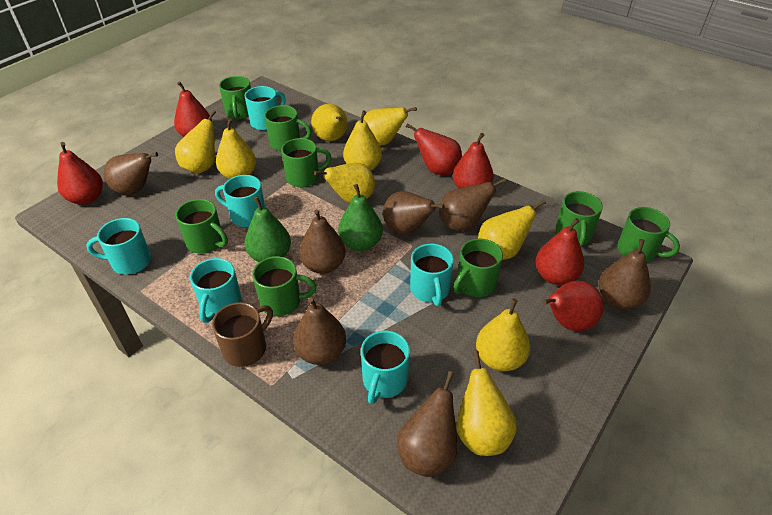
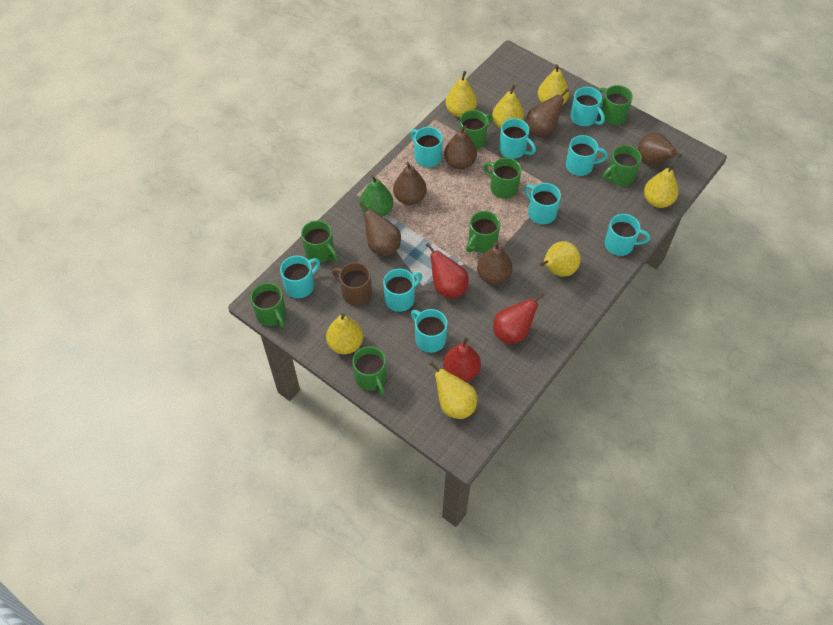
brown pear: [104,152,158,195] [293,297,346,365] [299,209,346,274] [383,191,444,235] [397,371,457,477] [439,178,507,231] [599,239,651,309] = 7 -> [360,201,401,256] [393,162,427,205] [444,125,477,169] [477,242,513,284] [526,89,569,137] [638,133,682,166] = 6
green pear: [245,197,291,262] [338,184,383,251] = 2 -> [360,175,393,217] = 1
red pear: [57,142,103,205] [174,81,212,137] [406,124,462,175] [453,133,494,189] [535,218,584,285] [542,281,604,331] = 6 -> [426,243,469,299] [443,338,481,382] [493,293,545,344] = 3
turquoise mug: [86,218,151,275] [190,258,242,323] [215,175,265,227] [245,86,286,130] [361,331,410,404] [410,244,454,306] = 6 -> [280,256,320,298] [383,269,422,312] [411,127,443,167] [411,309,448,353] [499,118,536,159] [525,183,561,224] [566,135,608,176] [570,87,605,126] [605,214,650,256] = 9
yellow pear: [175,110,216,174] [216,118,256,179] [311,104,348,141] [314,163,375,203] [343,110,382,171] [363,107,417,146] [456,351,517,456] [476,298,530,371] [478,200,546,260] = 9 -> [326,313,363,354] [430,362,477,419] [446,71,477,117] [492,85,524,129] [538,64,569,105] [540,241,581,277] [644,165,678,208] = 7

